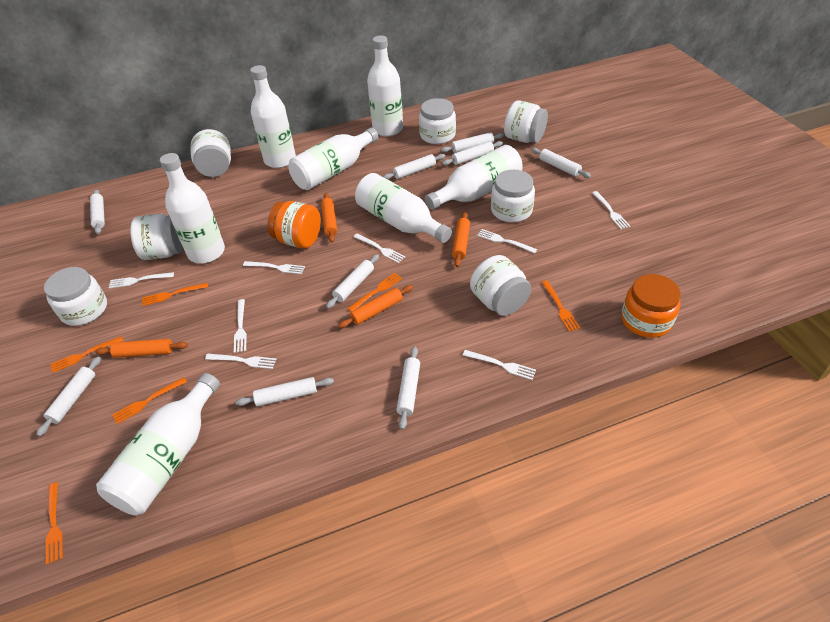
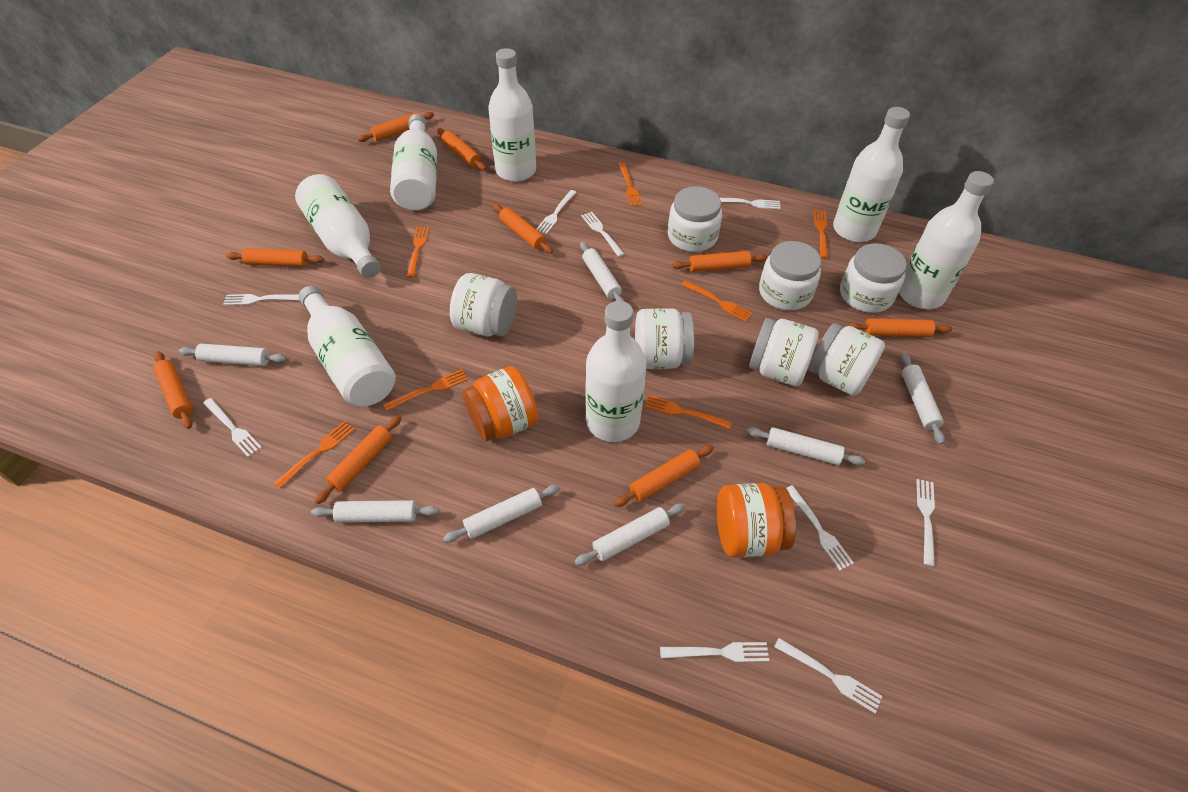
orange fork: [46,482,63,564] [50,336,123,373] [112,377,187,424] [142,283,208,306] [347,273,402,311] [541,280,580,331] = 6 -> [274,421,355,488] [383,369,468,411] [406,227,429,278] [618,162,642,207] [645,395,732,429] [681,280,753,322] [813,210,828,259] = 7
orange rolling pin: [95,339,188,358] [321,193,337,243] [338,285,413,328] [452,212,470,267] = 4 -> [153,351,193,429] [226,248,324,267] [315,415,402,504] [358,112,434,142] [437,128,486,170] [493,204,553,254] [614,445,714,507] [672,251,767,272] [847,318,952,337] = 9
white fork: [109,272,174,288] [205,354,276,369] [234,299,247,353] [243,261,305,274] [353,234,405,263] [463,350,536,380] [477,229,537,253] [592,191,630,229] = 8 -> [203,398,262,457] [223,294,299,305] [536,190,577,234] [581,212,624,257] [660,642,769,662] [720,198,781,209] [774,638,882,713] [786,485,854,570] [916,479,935,567] = 9
white rolling pin: [36,356,101,437] [90,189,105,234] [235,377,334,407] [326,254,379,309] [383,154,445,180] [396,347,420,430] [441,132,504,153] [442,141,503,165] [531,148,591,178] = 9 -> [179,344,286,366] [311,500,439,523] [443,485,560,543] [574,503,686,566] [580,242,625,302] [747,427,865,465] [901,353,945,445] = 7

